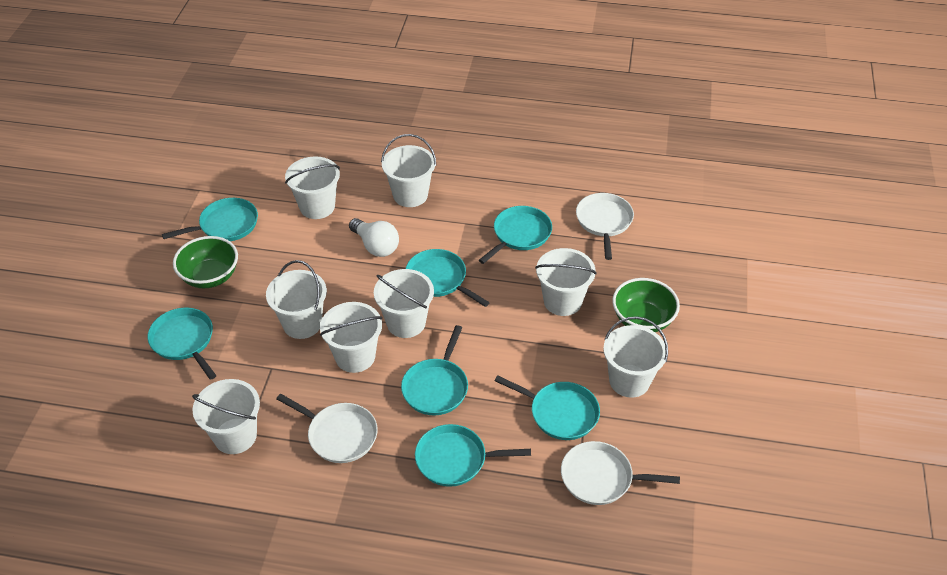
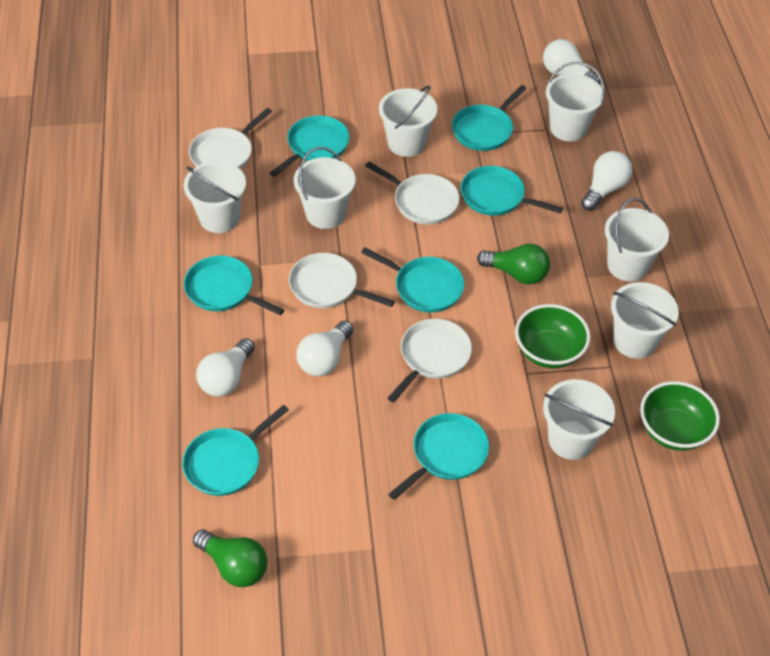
green light bulb: none = 0 -> [193,529,267,587] [477,244,550,285] = 2
white bucket: [192,379,260,454] [266,260,327,339] [285,156,340,219] [320,302,382,373] [374,269,434,338] [381,134,436,207] [535,248,597,316] [603,316,668,398] = 8 -> [184,161,246,233] [294,147,356,229] [379,85,437,157] [543,379,615,460] [546,62,605,141] [605,198,669,282] [611,282,679,359] = 7
white light bulb: [349,218,399,257] = 1 -> [196,338,255,397] [297,321,353,376] [543,39,600,85] [581,151,633,211] = 4
white pan: [276,393,378,463] [561,441,680,505] [576,193,634,260] = 3 -> [189,108,272,169] [289,253,395,308] [365,162,460,224] [387,319,472,403] = 4

